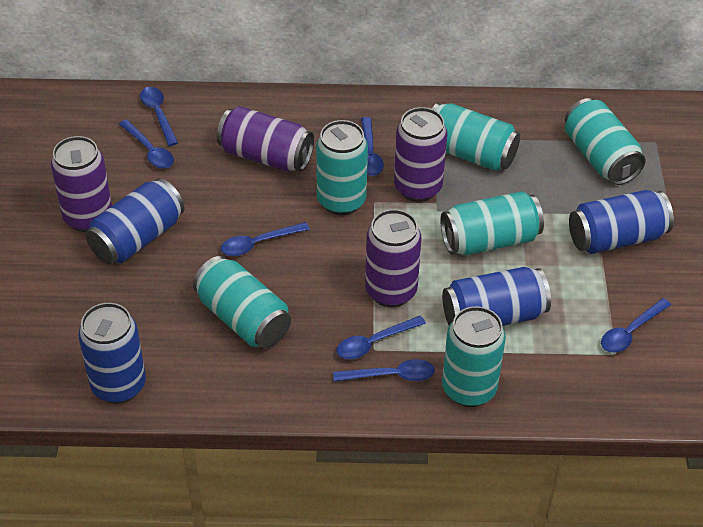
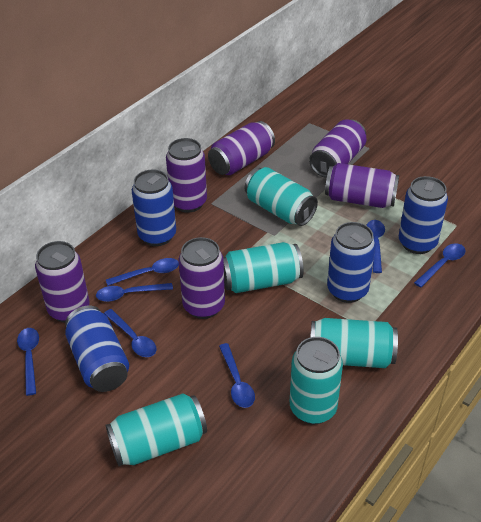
purple can: [51,136,112,232] [217,106,314,172] [365,209,421,307] [394,107,447,202] = 4 -> [35,241,89,323] [166,138,207,213] [178,237,225,319] [208,121,275,175] [309,119,367,178] [325,163,399,208] = 6
turquoise can: [193,256,291,349] [316,120,368,215] [432,103,520,171] [441,191,544,255] [442,306,506,407] [565,98,645,185] = 6 -> [106,393,207,466] [223,242,304,293] [245,167,318,226] [290,337,343,424] [310,318,398,368] = 5

